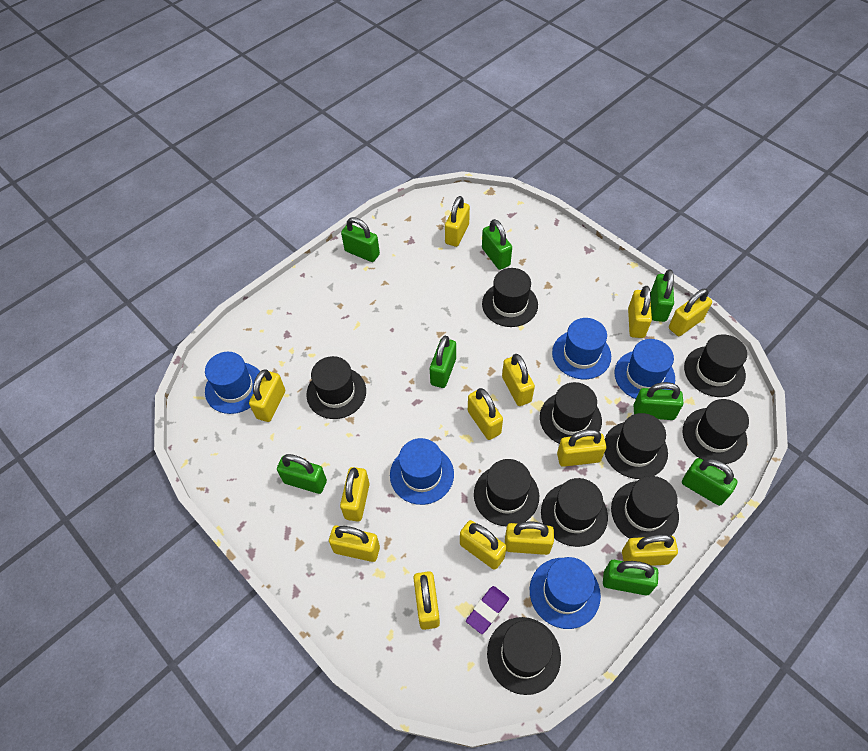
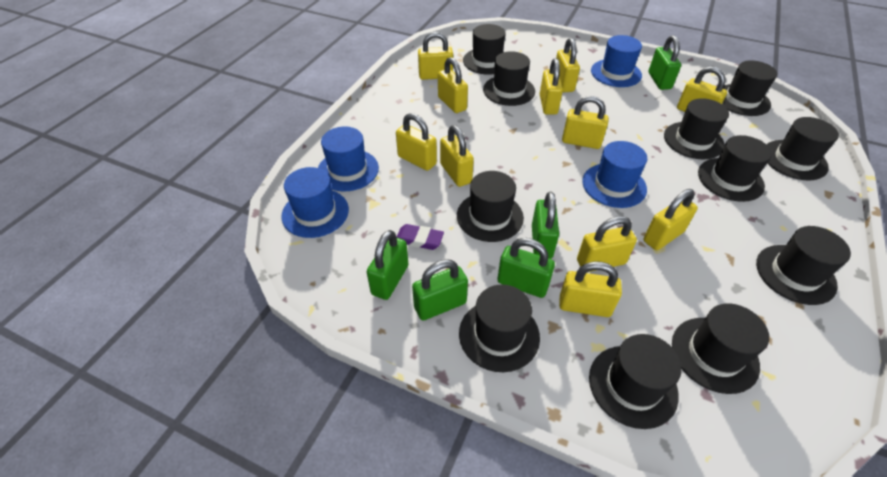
black hat: [306,356,366,419] [474,459,539,527] [482,268,538,327] [487,617,561,695] [540,382,602,444] [541,478,608,547] [605,413,668,479] [611,476,679,539] [683,399,749,464] [684,334,747,397] = 10 -> [457,171,524,242] [459,285,540,372] [463,24,506,75] [483,51,535,106] [589,334,682,429] [664,98,729,159] [672,303,769,394] [698,135,772,202] [722,60,777,116] [756,226,851,305] [766,117,839,181] = 11
blue hat: [205,352,260,414] [390,438,454,505] [530,557,601,629] [552,318,611,379] [615,339,675,399] = 5 -> [281,167,349,238] [318,126,379,191] [582,141,647,208] [591,35,642,87] = 4
green padlock: [277,454,327,494] [341,217,380,262] [430,336,456,388] [482,219,512,270] [603,560,658,595] [634,382,683,420] [651,269,674,322] [682,458,738,506] = 8 -> [367,230,408,300] [412,259,468,320] [497,238,555,298] [532,192,559,259] [648,35,681,90] = 5
yellow padlock: [249,370,285,422] [329,526,380,562] [340,467,370,521] [413,571,440,630] [445,196,470,247] [460,520,507,570] [468,388,503,440] [502,354,535,406] [505,522,554,555] [557,429,606,467] [622,534,678,566] [628,286,652,338] [669,289,712,336] = 13 -> [396,113,437,171] [418,32,453,80] [438,57,468,113] [440,125,474,187] [540,58,563,115] [556,38,580,92] [559,262,622,317] [562,96,609,149] [577,216,637,272] [643,189,698,250] [677,66,727,112] = 11

